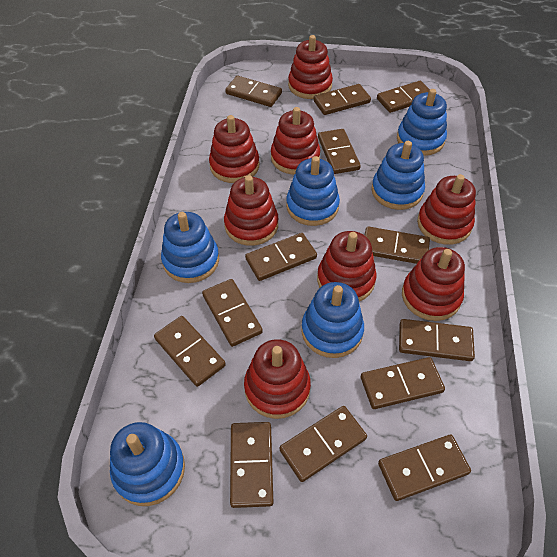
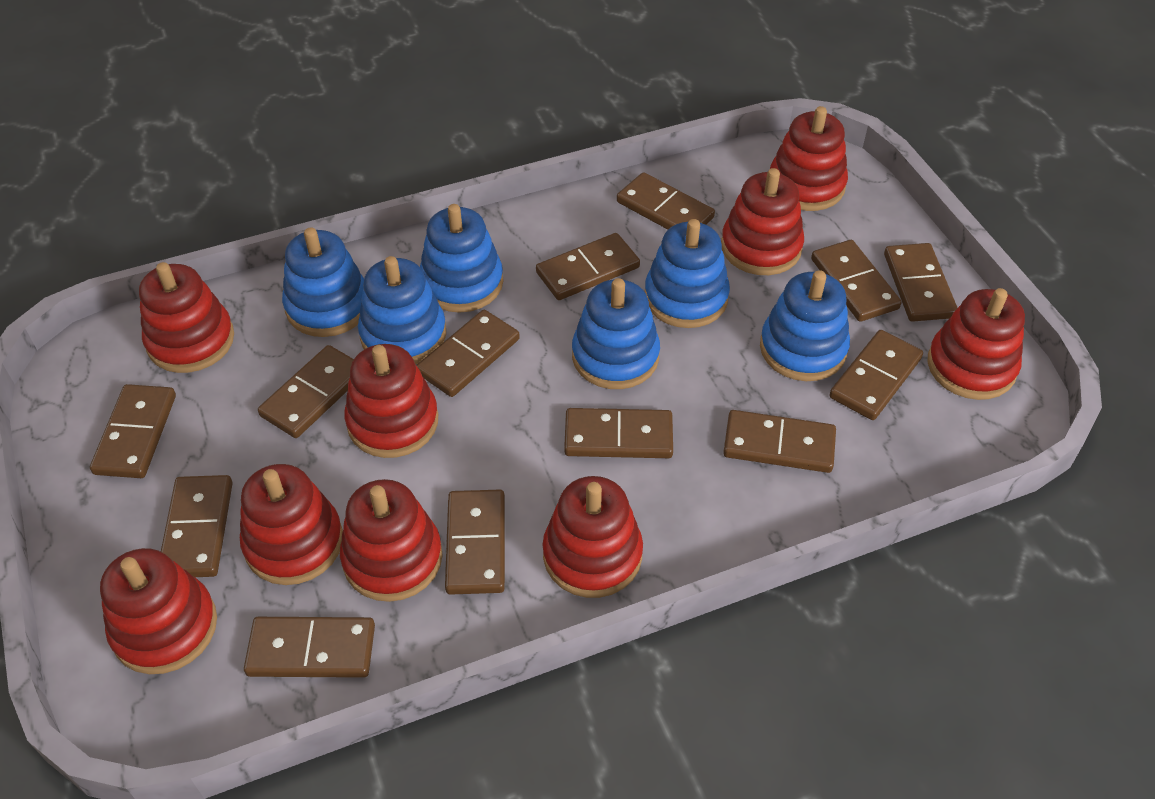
red stacking toy: [209,115,259,183] [224,175,278,246] [244,339,311,419] [271,107,320,175] [288,35,333,99] [317,231,377,301] [402,247,465,321] [417,174,476,245] = 8 -> [100,548,217,674] [139,262,234,373] [240,464,343,585] [340,479,443,602] [344,344,438,458] [543,476,643,598] [721,168,804,275] [770,106,848,211] [928,288,1025,400] = 9

